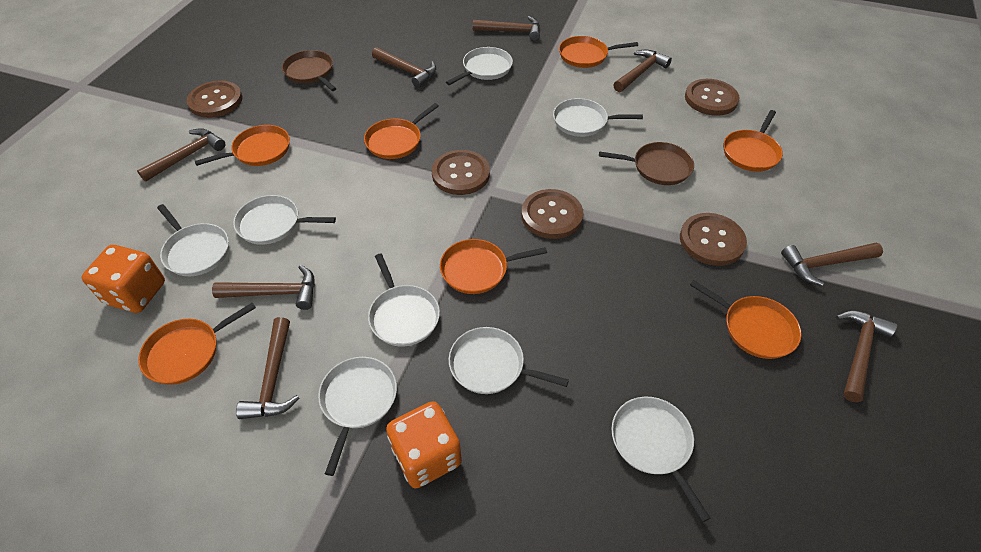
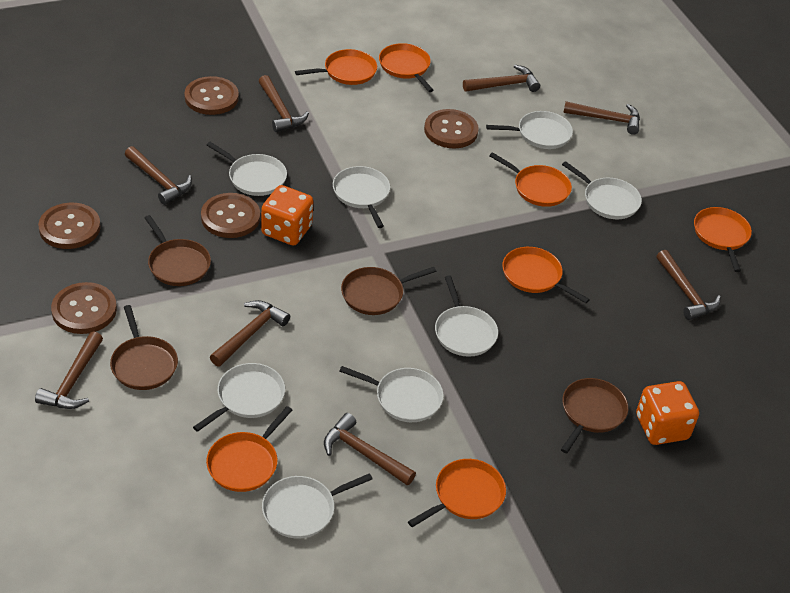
brown pan: [282,50,337,91] [599,142,694,185] = 2 -> [110,305,178,390] [145,215,211,286] [341,267,436,315] [561,378,628,453] = 4

